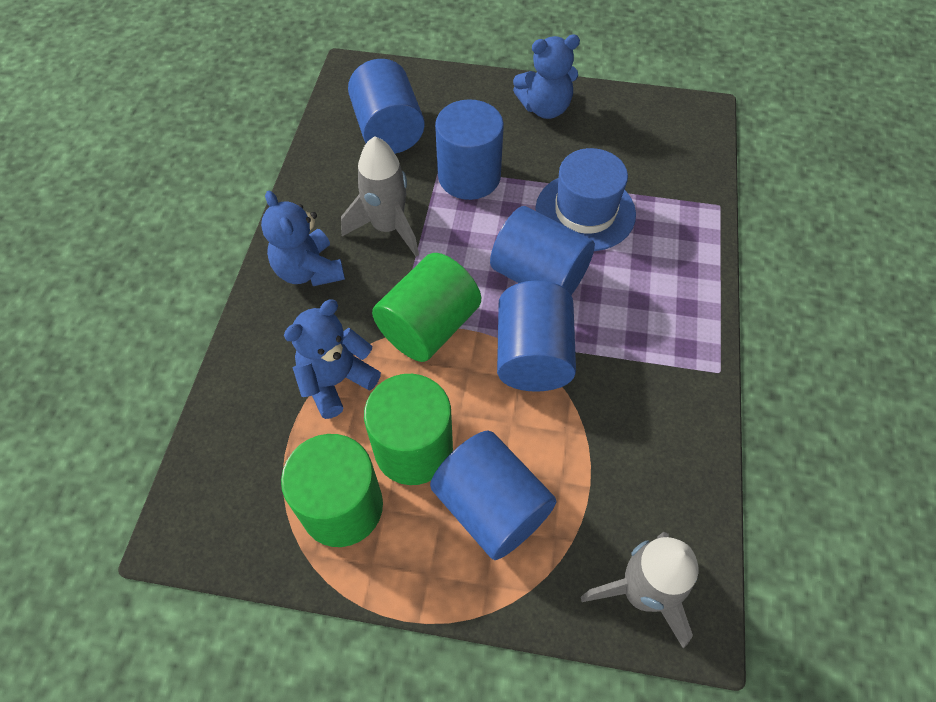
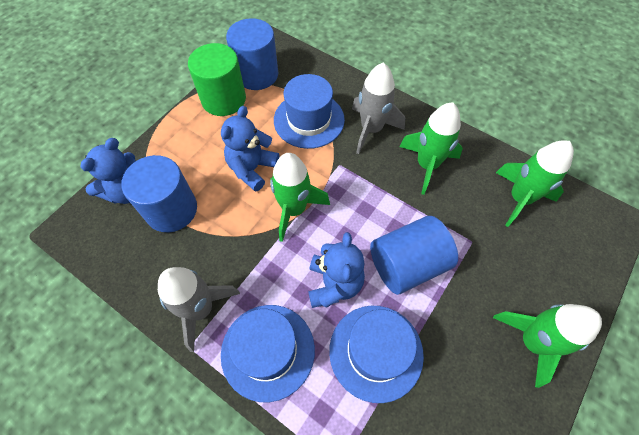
blue cylinder: [348,59,425,154] [430,431,557,560] [435,99,504,200] [490,206,595,295] [497,280,576,392] = 5 -> [121,155,197,232] [226,18,278,90] [370,216,458,295] = 3
blue hat: [535,148,636,251] = 1 -> [221,305,315,402] [274,74,345,149] [329,306,424,403] = 3
green cylinder: [281,434,383,547] [364,374,453,485] [372,253,481,362] = 3 -> [188,43,246,116] = 1
green rocket: none = 0 -> [270,153,330,242] [400,102,463,195] [493,304,602,388] [496,140,574,227] = 4

